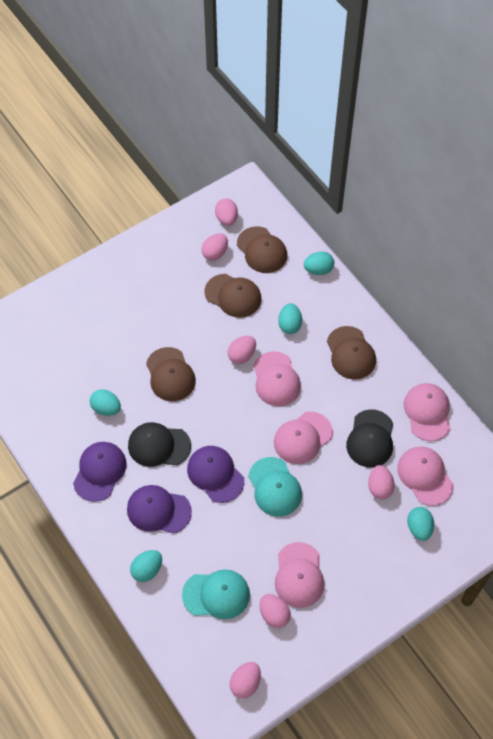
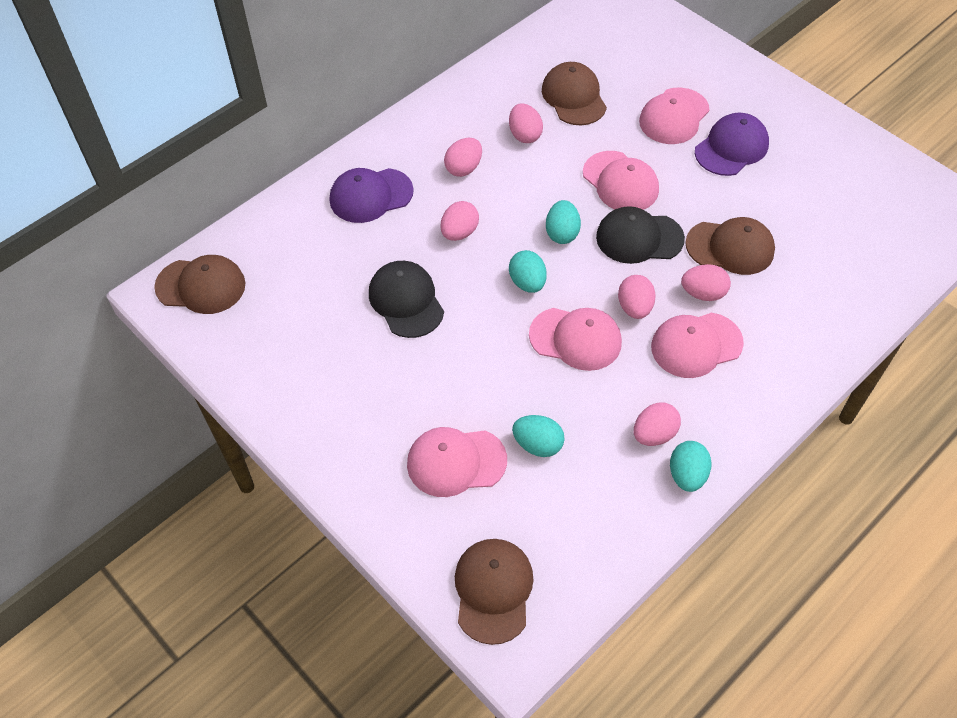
purple cap: [73,442,126,502] [127,485,192,533] [187,446,244,503] = 3 -> [330,168,414,223] [695,113,769,176] = 2
turquoise cap: [182,569,250,619] [248,457,302,517] = 2 -> none = 0
turquoise egg: [90,389,121,416] [130,550,162,582] [278,303,302,334] [304,252,334,275] [407,507,434,541] = 5 -> [509,250,547,293] [512,415,565,457] [546,200,581,244] [670,441,711,492] = 4

